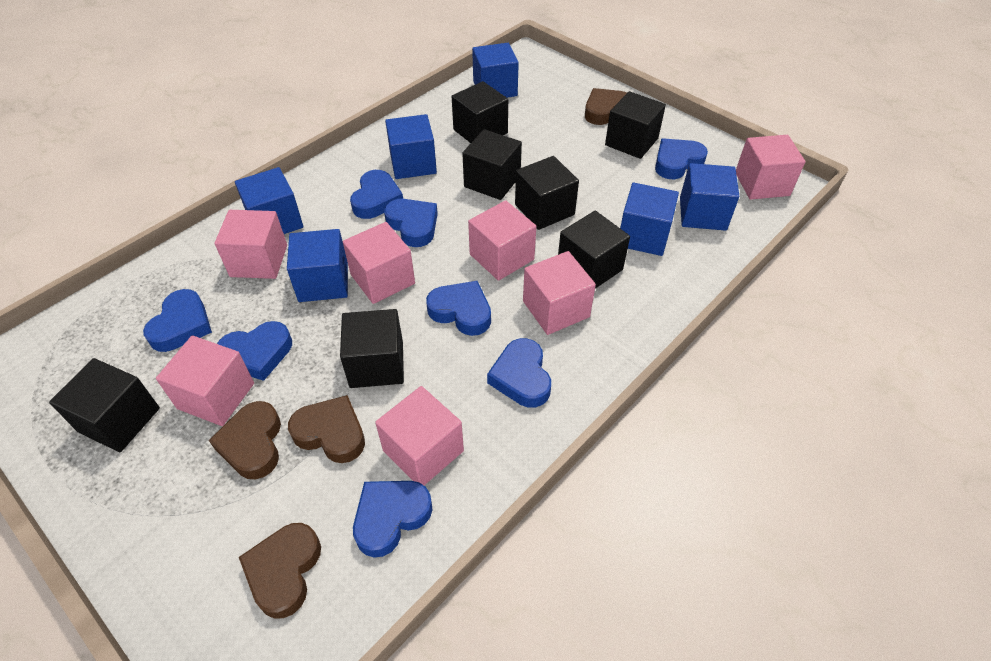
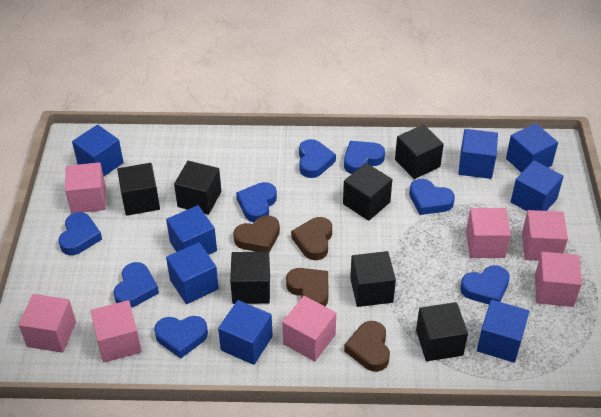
blue cube: [235,167,303,234] [287,229,348,302] [385,114,437,179] [472,43,519,98] [620,183,679,256] [680,163,739,231] = 6 -> [72,125,124,176] [166,205,217,255] [166,242,219,304] [218,300,273,365] [458,129,498,179] [477,300,529,363] [506,123,558,173] [511,160,564,211] = 8

